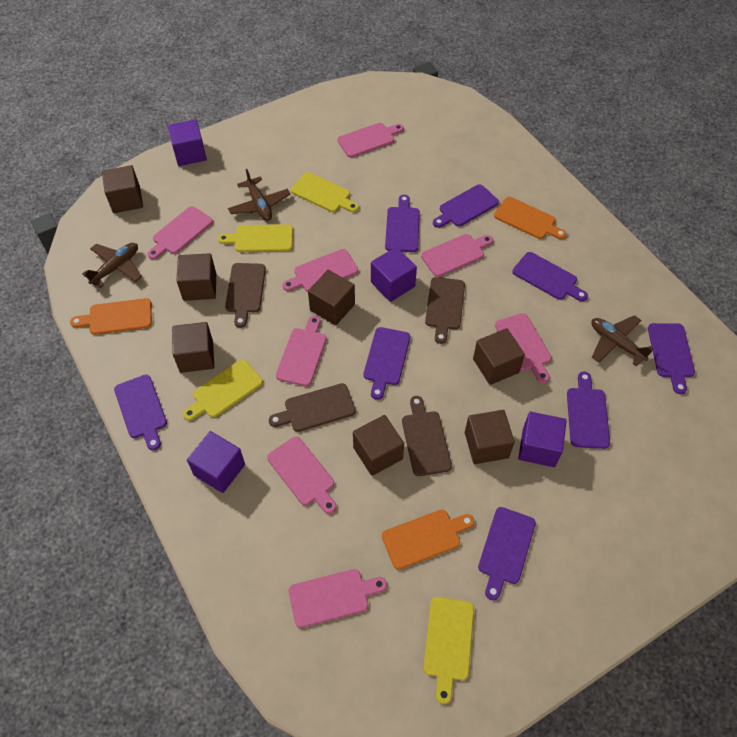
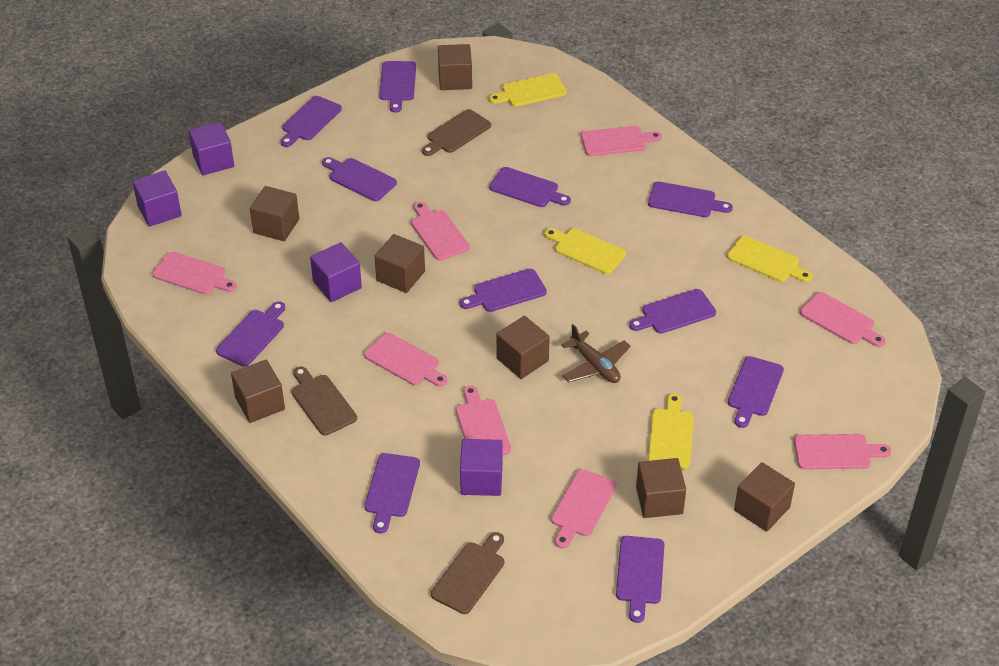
brown cutting board: [225,263,266,328] [269,383,356,432] [402,396,452,476] [425,277,465,344] = 4 -> [292,367,357,436] [422,109,491,156] [431,532,504,614] = 3
brown plane: [82,243,142,288] [228,169,290,221] [591,315,654,367] = 3 -> [561,324,631,383] = 1
orange cutting board: [70,298,152,335] [382,510,475,569] [494,197,567,239] = 3 -> none = 0
purple cutting board: [114,375,167,451] [363,327,410,400] [385,195,420,252] [433,184,499,228] [478,507,536,600] [512,252,588,301] [567,371,610,449] [648,323,695,394] = 8 -> [216,301,285,367] [280,96,342,147] [322,157,397,201] [364,453,420,534] [379,61,416,113] [460,269,547,312] [489,167,571,207] [616,536,665,623] [629,289,716,334] [648,182,733,217] [728,356,784,428] = 11

